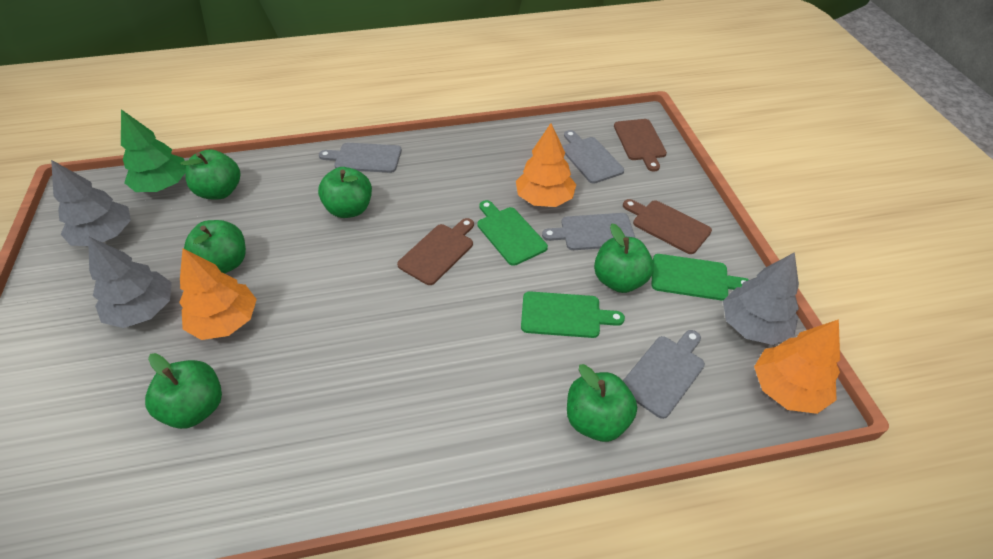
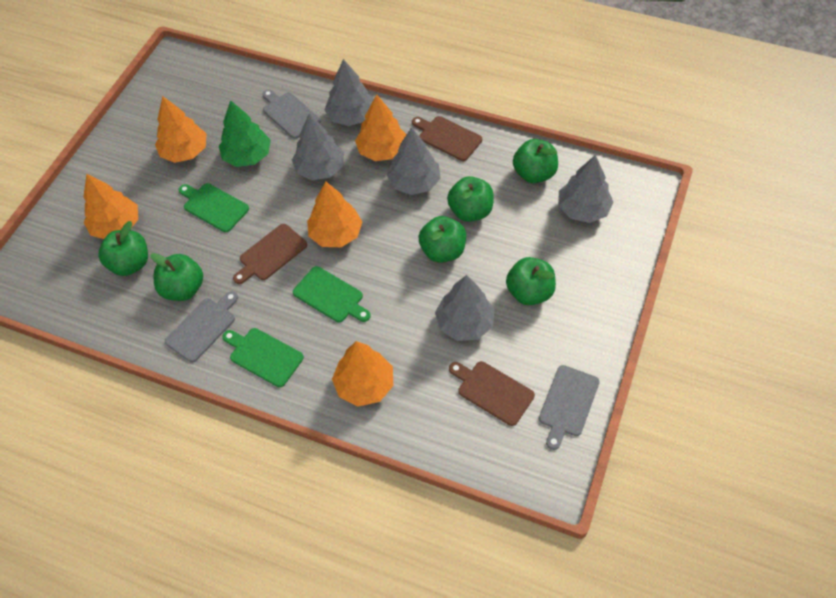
grey cutting board: [319,143,402,173] [542,213,635,250] [563,130,624,184] [623,330,705,419] = 4 -> [165,291,238,362] [262,89,321,139] [539,365,600,450] = 3
grey tree: [51,160,131,246] [88,236,172,328] [723,252,799,345] = 3 -> [292,114,344,180] [325,59,374,126] [387,127,441,195] [435,275,494,341] [558,155,614,223] = 5
orange tree: [179,248,257,340] [516,123,576,207] [754,319,840,414] = 3 -> [83,174,138,239] [155,96,207,163] [307,182,362,247] [332,341,393,407] [355,94,407,161] = 5

